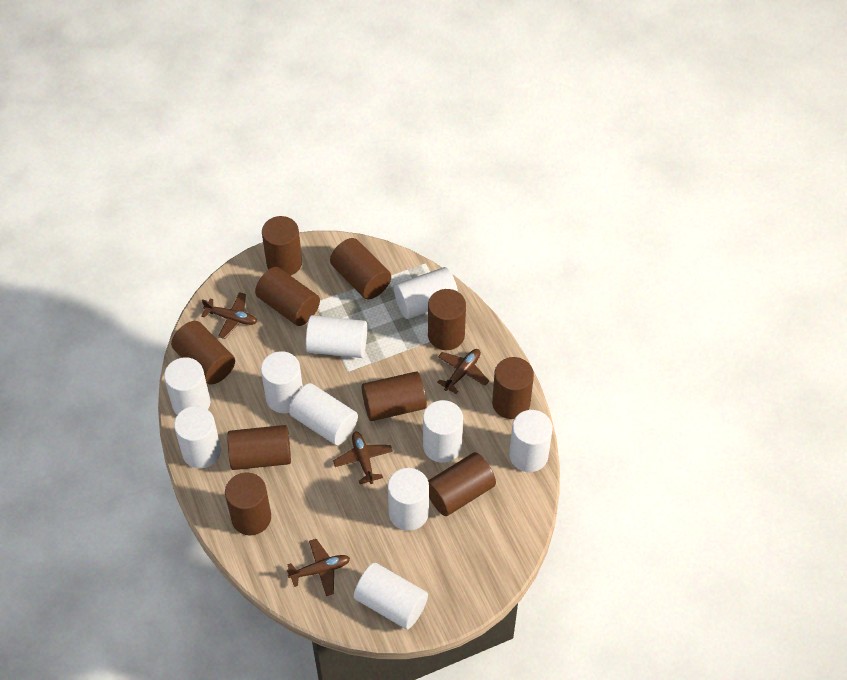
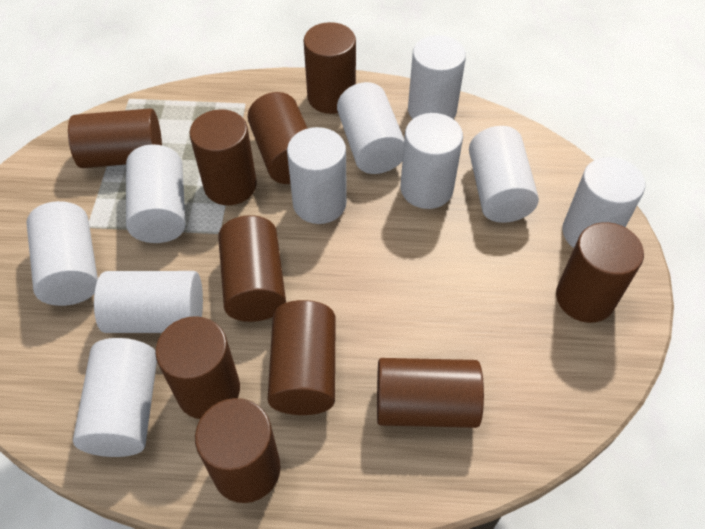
brown plane: [201,292,257,339] [287,539,350,596] [333,432,393,484] [437,349,489,394] = 4 -> none = 0

